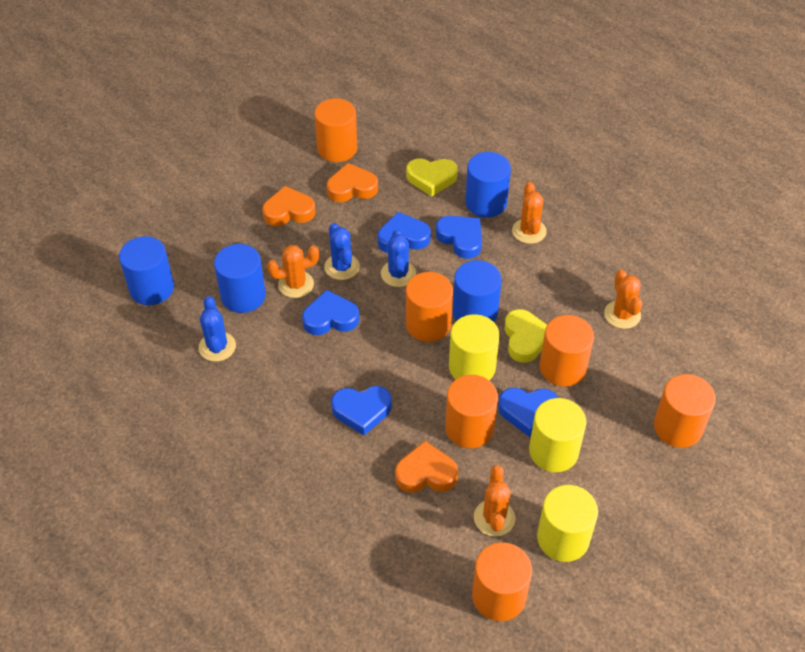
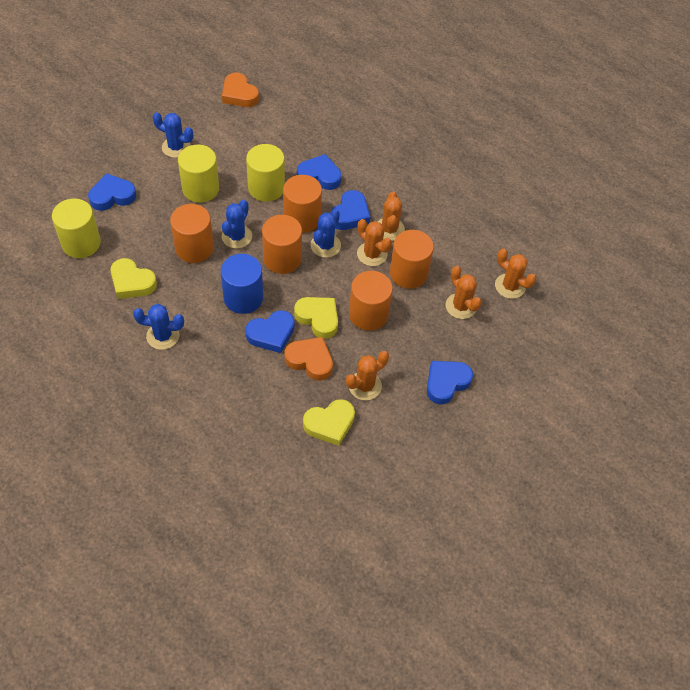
blue cactus: [199,296,236,362] [324,223,360,280] [381,229,416,287] = 3 -> [133,304,184,350] [152,112,193,158] [222,200,252,248] [310,209,341,258] = 4
blue cylinder: [119,236,174,305] [214,244,266,313] [453,260,502,322] [465,152,511,218] = 4 -> [221,254,263,314] = 1
orange cactus: [267,245,319,298] [474,465,515,536] [512,182,547,244] [604,270,643,329] = 4 -> [346,351,389,400] [357,219,392,266] [378,191,405,241] [446,266,482,319] [495,249,536,299] = 5
orange cylinder: [314,98,357,162] [406,272,453,342] [445,375,498,448] [472,542,532,621] [540,315,594,386] [654,374,716,448] = 6 -> [170,204,214,263] [262,215,302,274] [283,175,322,233] [349,271,393,331] [390,230,434,289] = 5
orange heart: [262,186,316,226] [327,163,378,202] [395,441,458,493] = 3 -> [222,73,259,107] [285,337,333,381] = 2
yellow heart: [406,158,458,197] [504,309,547,363] = 2 -> [110,258,157,299] [294,297,338,339] [303,399,355,446] = 3

